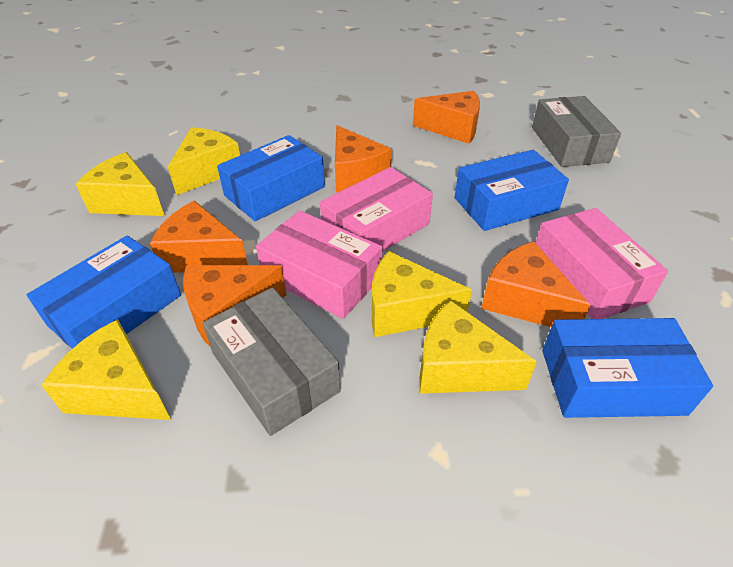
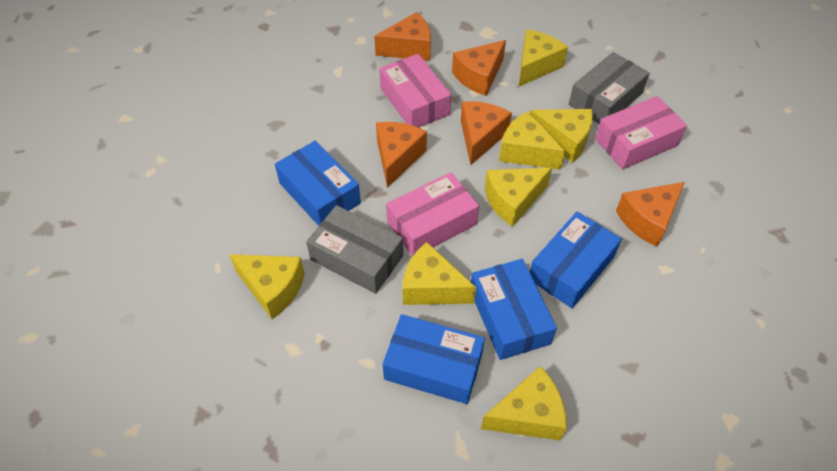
yellow cheese: [41,319,171,420] [76,152,165,216] [168,127,240,195] [372,251,472,337] [419,300,537,394] = 5 -> [229,254,305,319] [402,242,476,305] [481,366,567,441] [485,168,552,227] [499,111,565,170] [519,30,568,86] [530,109,593,163] = 7

